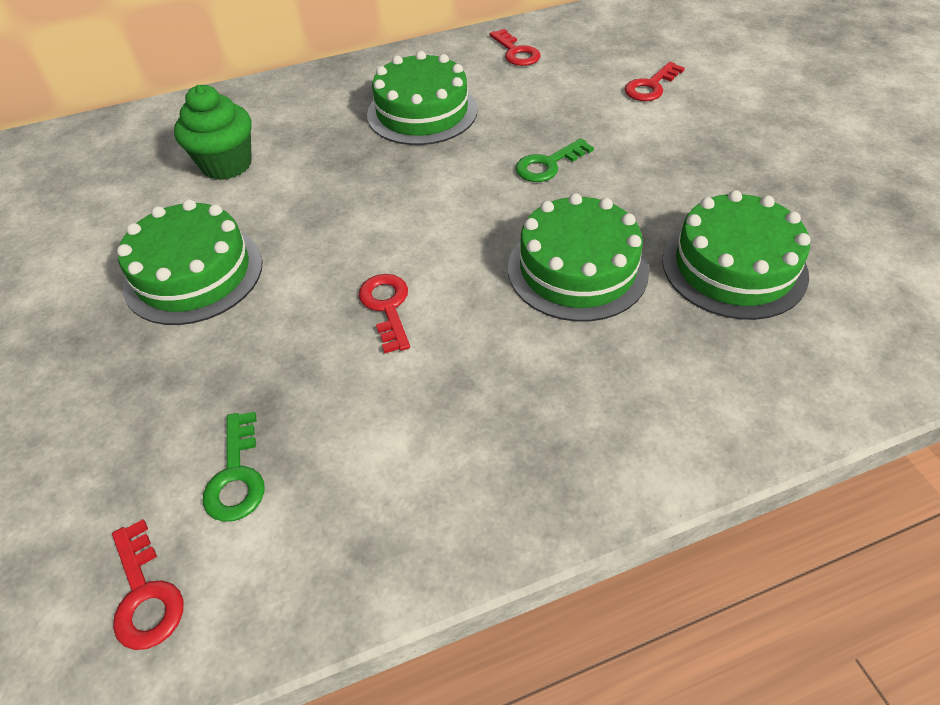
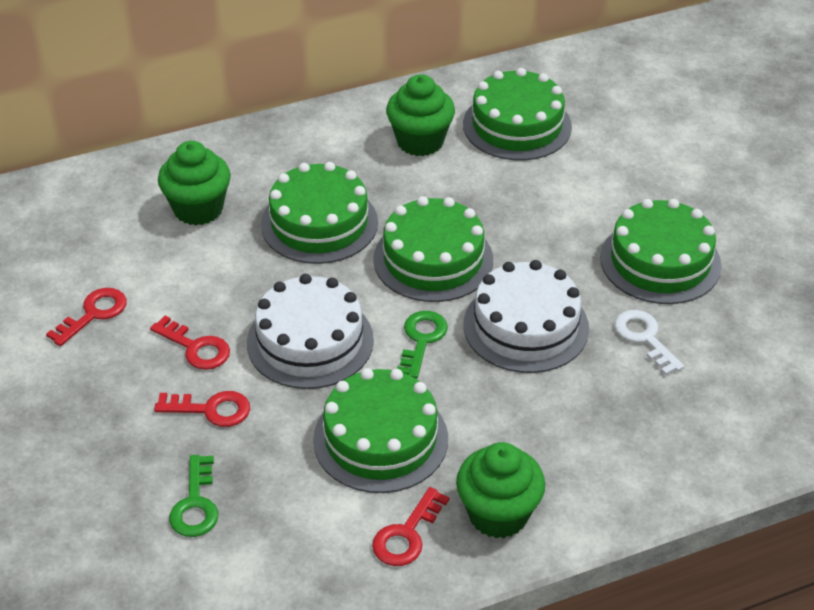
green cake: [117,199,263,325] [367,51,477,145] [508,193,649,322] [662,190,810,320] = 4 -> [261,162,378,264] [313,368,448,493] [373,196,493,302] [463,68,572,160] [600,199,722,304] = 5
green cupcake: [174,85,252,180] = 1 -> [158,141,231,225] [386,74,455,156] [456,442,545,538] = 3
white cake: none = 0 -> [247,274,374,389] [463,260,589,373] = 2
white key: none = 0 -> [615,310,684,376] = 1

